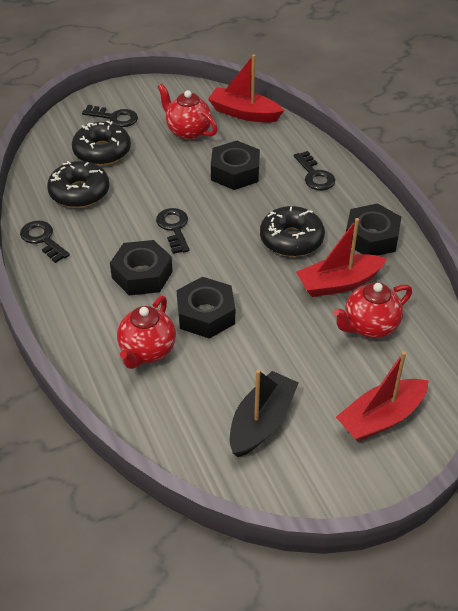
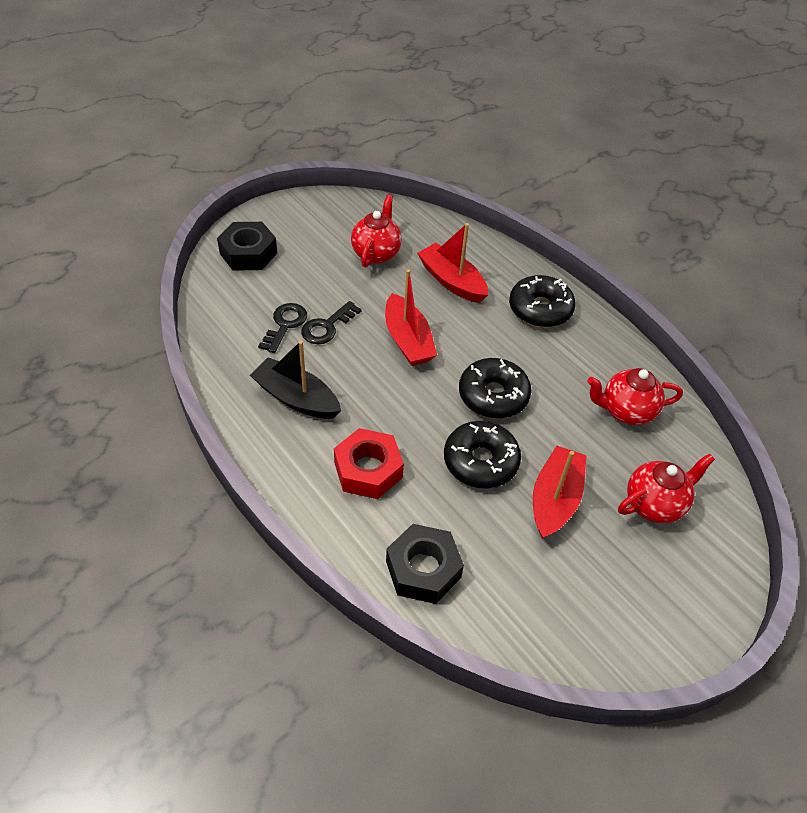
black key: [20,221,70,263] [82,105,138,127] [156,208,190,254] [294,151,335,190] = 4 -> [258,303,307,353] [301,301,362,344] = 2
black nut: [110,240,173,296] [176,277,235,339] [211,141,260,190] [346,203,401,256] = 4 -> [217,222,277,271] [386,524,464,604] = 2
red nut: none = 0 -> [334,428,404,499] = 1

